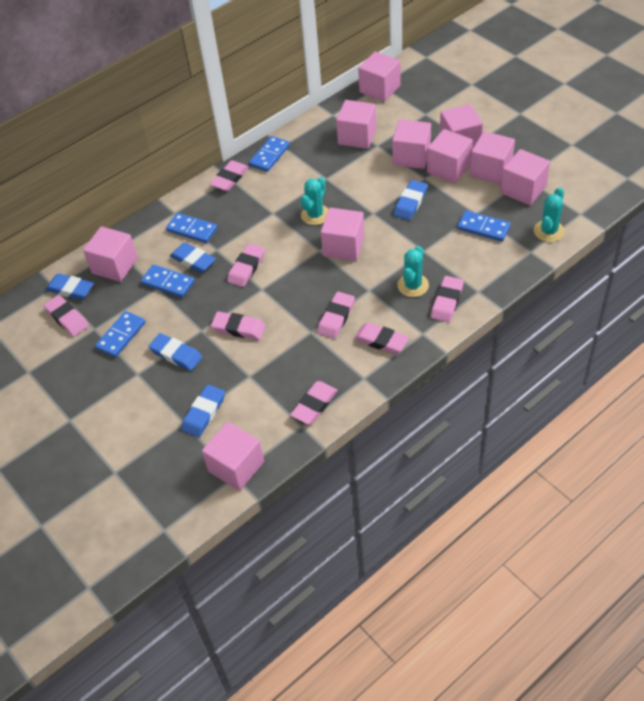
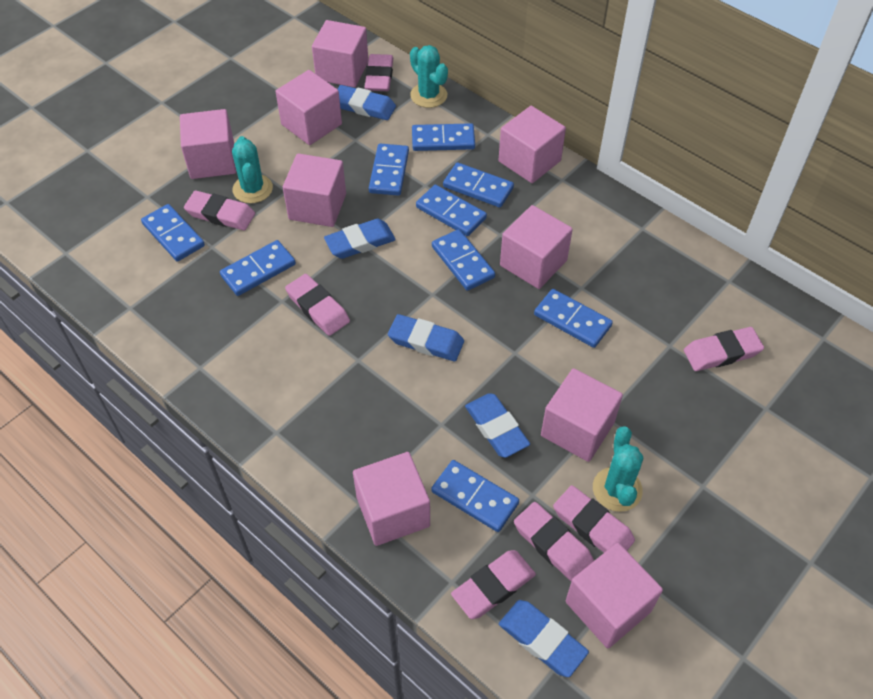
blue domino: [95,311,145,358] [141,265,194,298] [166,213,217,243] [249,136,290,172] [457,210,511,242] = 5 -> [141,204,205,261] [220,240,296,296] [369,144,409,196] [412,123,475,151] [416,185,487,236] [432,229,495,291] [432,460,519,532] [443,162,514,207] [534,289,613,348] = 9
pink cube: [83,226,138,282] [202,422,264,491] [321,208,365,261] [336,100,377,149] [358,52,401,102] [392,119,431,169] [427,129,473,183] [440,104,483,150] [470,131,515,185] [501,149,550,205] = 10 -> [180,109,237,179] [275,70,342,145] [283,153,346,227] [312,20,368,87] [353,452,430,546] [499,106,566,183] [500,205,573,289] [541,368,623,462] [566,543,663,648] = 9
pink eraser: [43,295,89,336] [210,160,249,191] [211,312,266,340] [227,243,265,287] [290,381,338,424] [317,292,355,339] [354,322,409,354] [431,276,464,323] = 8 -> [184,191,255,230] [285,274,350,336] [365,54,393,91] [451,550,536,619] [514,502,594,581] [553,485,635,553] [684,327,764,371] = 7

